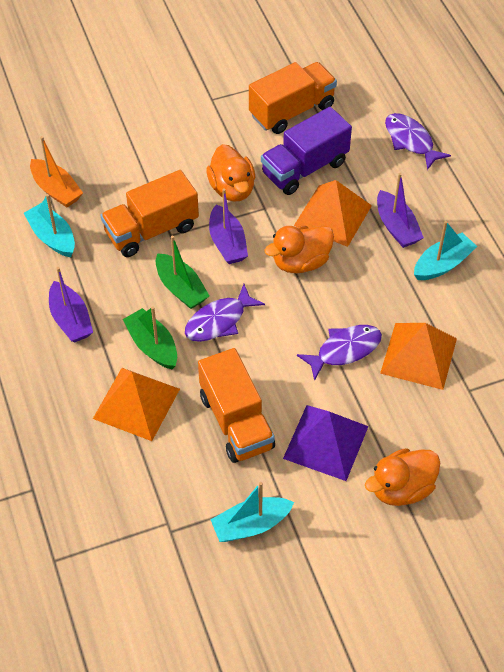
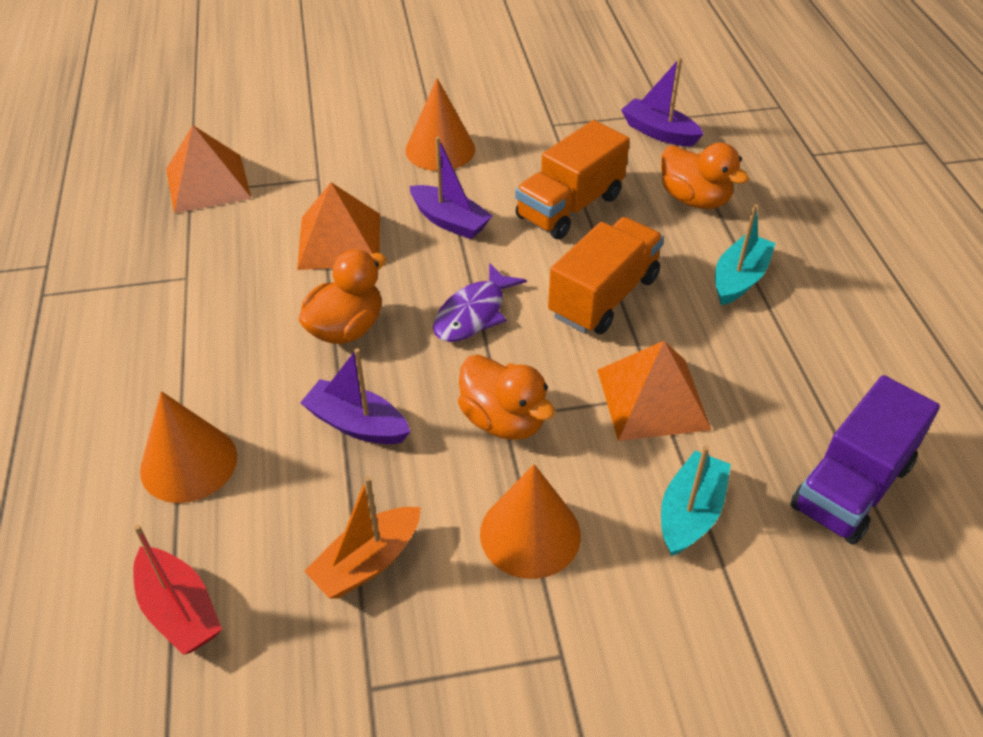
green boat: [123,306,177,369] [156,236,210,309] = 2 -> none = 0
orange cone: none = 0 -> [140,391,237,503] [405,78,475,171] [480,464,581,579] = 3
orange truck: [101,170,199,257] [198,348,275,463] [249,62,337,134] = 3 -> [515,120,630,239] [548,217,664,334] = 2
purple fish: [185,284,265,342] [297,325,382,381] [385,113,451,170] = 3 -> [433,263,527,342] = 1
purple pyramid: [283,405,369,481] = 1 -> none = 0
red boat: none = 0 -> [133,524,222,655] = 1
turquoise boat: [24,194,75,257] [210,482,294,542] [414,221,477,280] = 3 -> [661,446,731,556] [715,204,776,305] = 2

